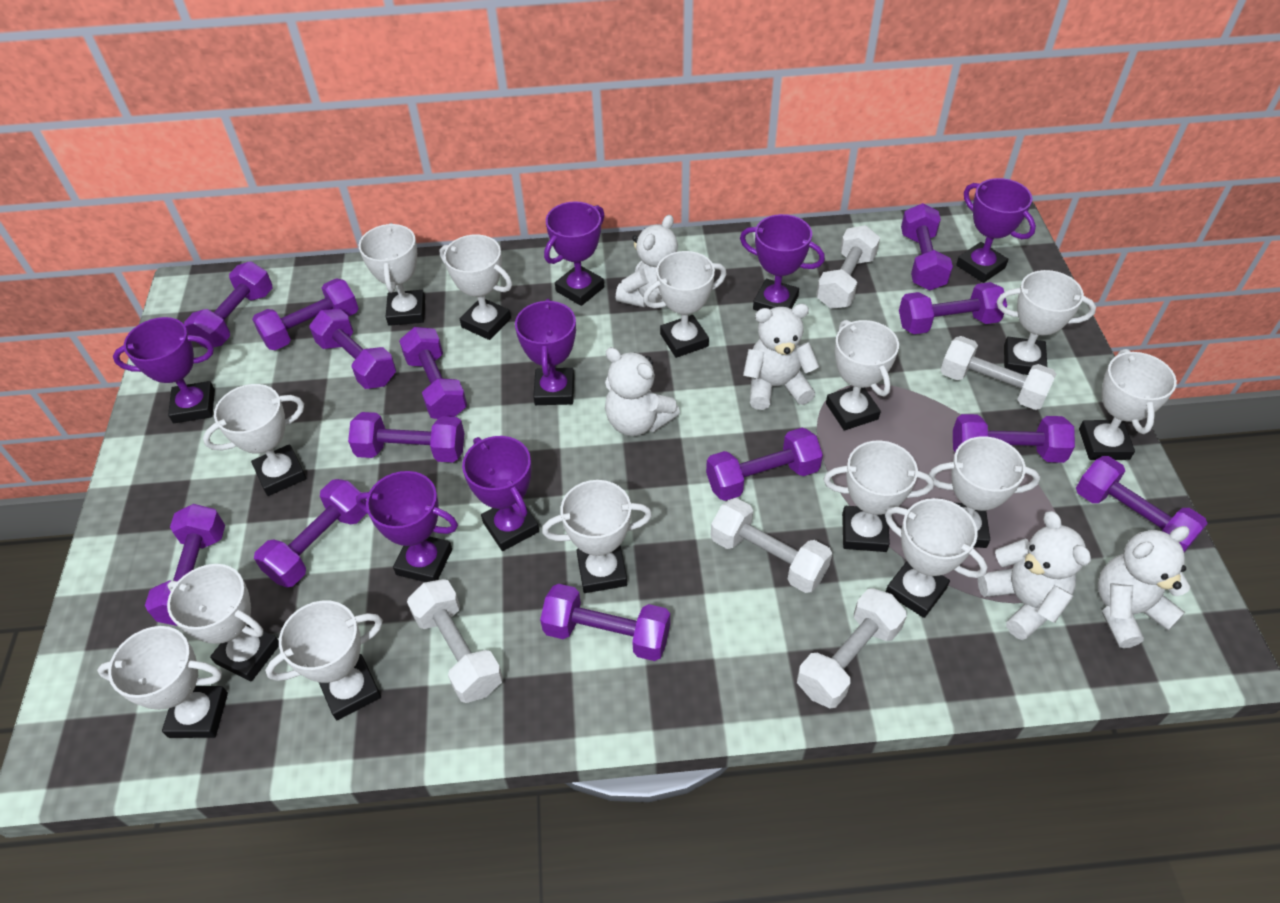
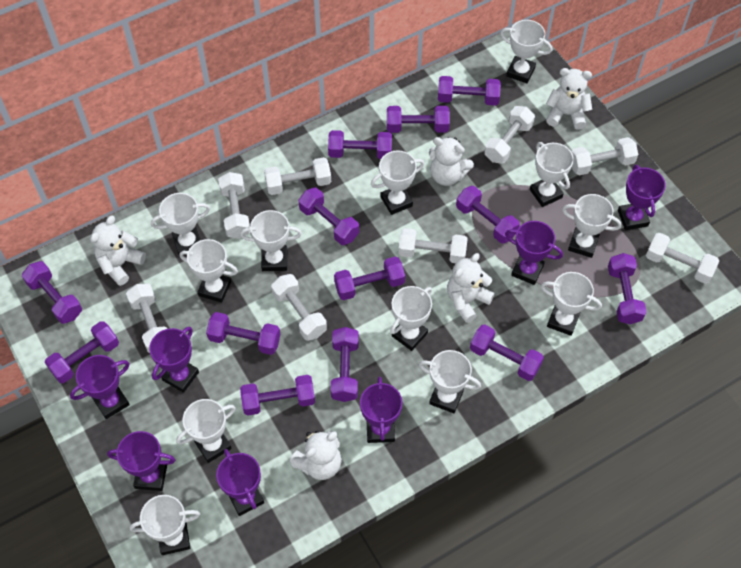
white dumbbell: [407,579,503,703] [711,498,832,593] [797,588,907,708] [816,225,880,309] [940,336,1056,410] = 5 -> [126,283,167,353] [218,172,251,239] [264,157,331,195] [271,274,327,341] [399,228,468,263] [484,106,535,164] [571,137,638,175] [646,233,719,284] = 8
white trophy: [97,626,228,738] [167,564,279,681] [203,384,307,496] [265,601,383,720] [359,223,425,326] [440,234,512,340] [542,480,652,593] [643,251,727,358] [823,441,934,552] [826,320,899,431] [885,498,987,618] [928,436,1040,548] [997,270,1096,375] [1079,349,1177,460] = 14 -> [130,495,200,555] [151,193,210,257] [176,399,236,463] [179,239,238,303] [240,210,302,271] [371,150,424,215] [390,286,432,351] [419,350,481,413] [500,20,552,83] [530,142,574,207] [541,272,602,336] [562,194,622,258] = 12

